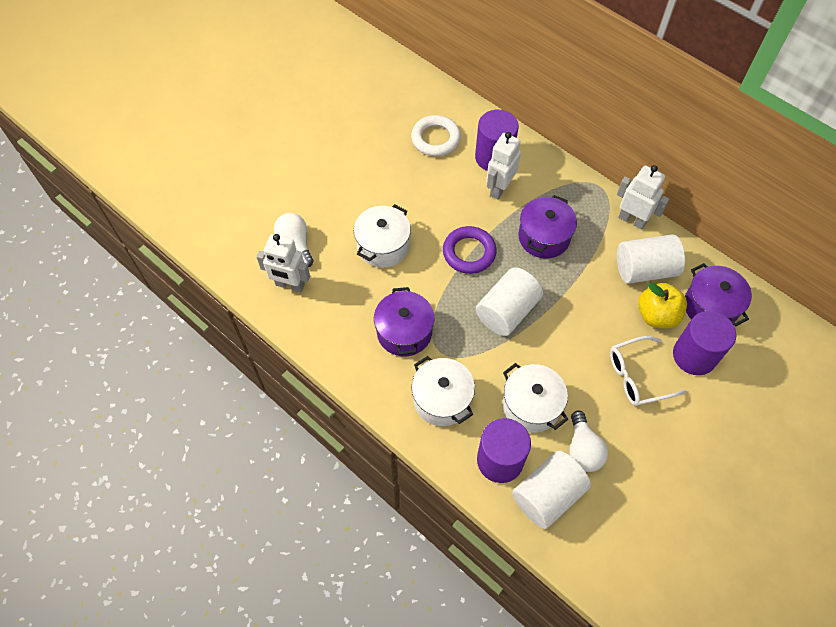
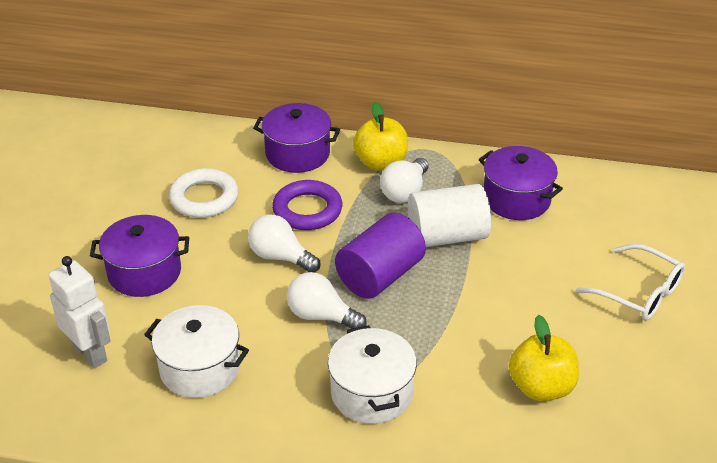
purple cylinder: [475,110,519,171] [477,418,531,483] [673,311,736,375] = 3 -> [335,213,426,299] = 1
white cylinder: [476,267,543,336] [512,451,591,529] [617,234,685,284] = 3 -> [408,184,491,247] = 1
white light bulb: [274,213,314,267] [569,411,608,472] = 2 -> [248,214,320,272] [287,272,367,329] [380,158,428,203] = 3
white pot: [354,204,411,268] [412,356,475,426] [503,363,568,433] = 3 -> [144,305,249,398] [328,325,417,424] = 2
white robot: [256,234,310,292] [486,132,521,200] [617,165,669,230] = 3 -> [49,256,111,368] = 1
yellow apple: [638,283,687,328] = 1 -> [353,102,408,171] [509,315,579,401] = 2

